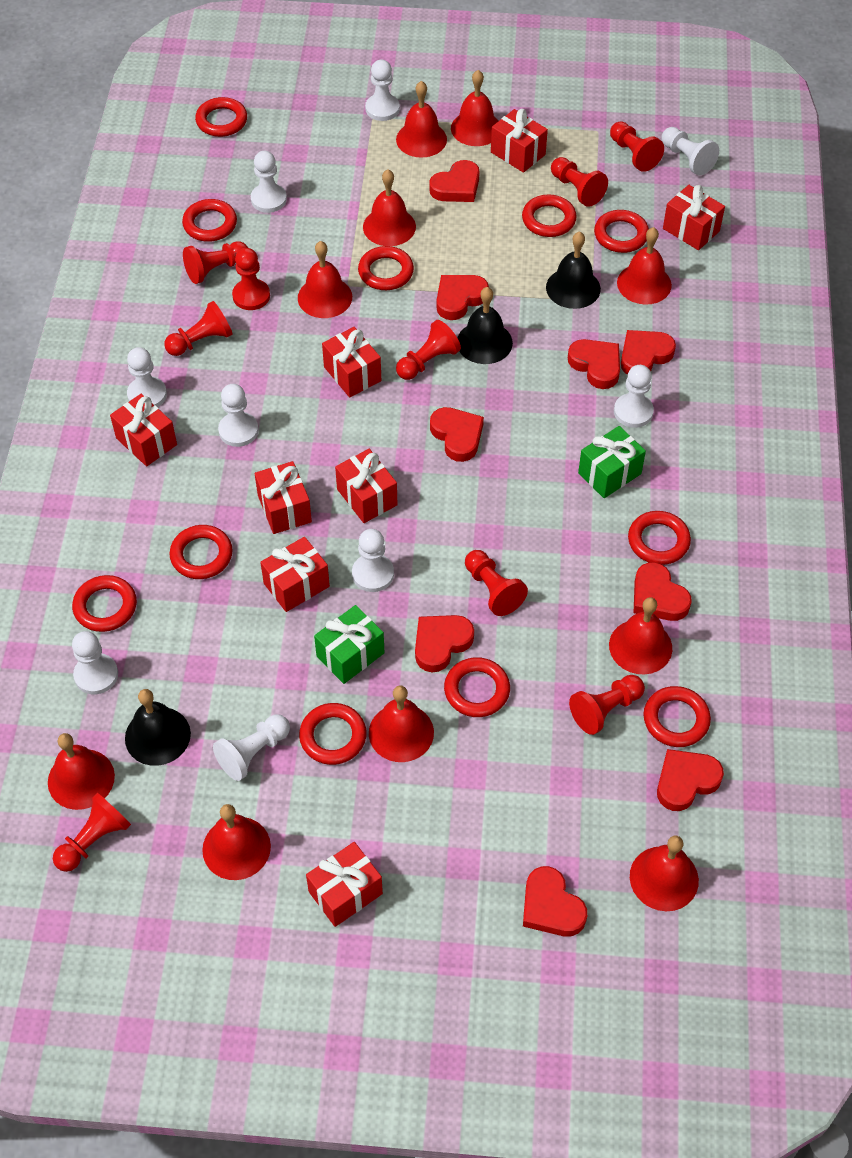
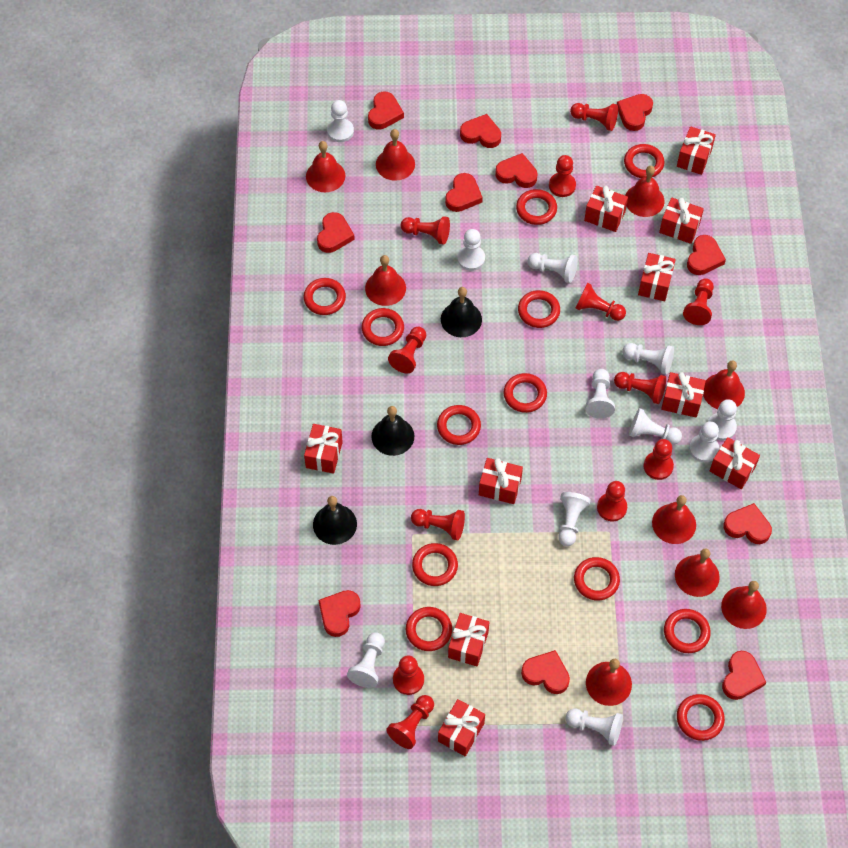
green gift: [314,605,385,684] [578,426,646,498] = 2 -> none = 0
red bell: [48,733,115,810] [202,804,271,880] [298,241,352,318] [363,169,416,246] [369,685,434,762] [396,81,447,158] [451,70,498,146] [609,597,672,674] [617,227,672,304] [630,836,699,911] = 10 -> [306,141,345,192] [365,255,406,306] [376,129,415,181] [586,659,632,706] [625,166,665,217] [652,495,696,544] [675,548,720,597] [703,361,745,409] [721,581,767,629] = 9
red gift: [110,394,177,466] [255,461,312,534] [260,537,330,612] [306,842,383,927] [322,327,381,398] [335,449,398,523] [491,109,548,173] [663,185,725,250] = 8 -> [304,424,343,474] [438,699,485,756] [448,613,489,666] [479,458,523,504] [584,186,628,232] [638,253,676,301] [659,197,704,244] [661,372,706,418] [677,126,716,175] [710,437,760,489] = 10
red heart: [415,615,474,672] [429,160,480,202] [430,407,484,462] [437,275,489,320] [523,866,587,937] [568,339,620,389] [621,330,676,375] [633,562,692,621] [657,749,724,811] = 9 -> [317,212,355,253] [318,590,361,637] [368,91,404,130] [445,173,483,212] [460,114,501,148] [495,153,537,188] [521,650,570,694] [617,94,653,131] [687,235,726,275] [722,651,766,700] [723,503,772,544] = 11
red pawn: [53,793,131,872] [164,301,233,356] [183,241,248,284] [232,248,270,310] [396,320,461,380] [465,550,528,616] [551,157,608,207] [569,675,645,735] [610,121,664,172] = 9 -> [386,695,434,749] [388,327,426,374] [393,655,424,695] [401,216,450,245] [411,509,465,540] [549,155,576,197] [570,103,618,131] [575,283,626,321] [597,481,627,521] [614,372,666,404] [644,439,674,480] [683,278,714,325] = 12
red ring: [72,575,137,632] [169,525,233,579] [182,199,237,242] [195,97,247,137] [299,703,367,765] [358,246,414,290] [444,657,510,717] [522,195,577,237] [594,210,649,253] [628,511,691,565] [643,686,711,747] = 11 -> [304,278,346,315] [362,308,404,346] [406,607,452,651] [412,543,458,586] [437,405,481,445] [504,373,547,413] [516,189,557,225] [518,290,560,328] [574,557,620,600] [624,144,665,178] [664,609,711,653] [677,694,725,741] = 12
white pawn: [72,631,118,694] [127,347,167,407] [213,714,290,781] [218,384,258,447] [251,151,287,213] [352,529,394,592] [365,60,400,121] [614,365,654,428] [661,127,719,175] = 9 -> [327,100,354,142] [347,632,385,688] [457,229,485,271] [528,253,578,283] [558,492,591,546] [565,708,623,746] [585,369,615,419] [622,343,674,375] [629,408,682,445] [689,421,719,462] [708,399,737,441] = 11

